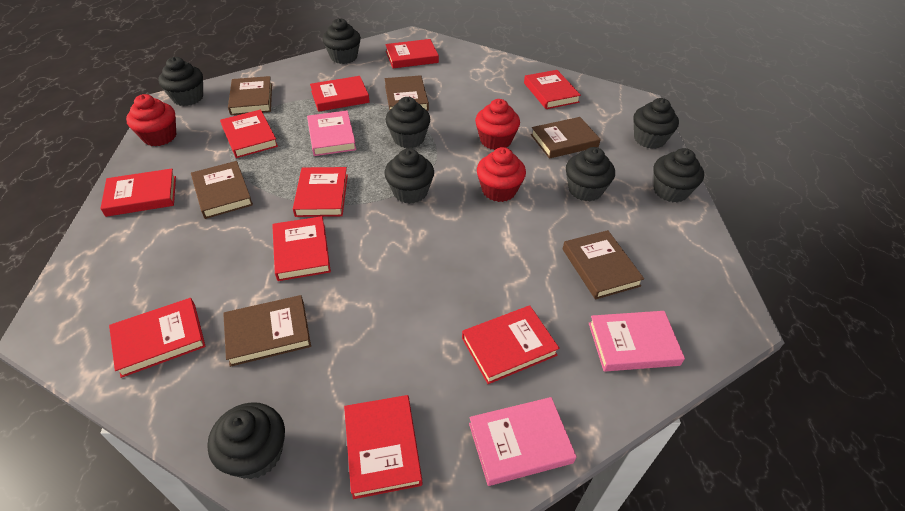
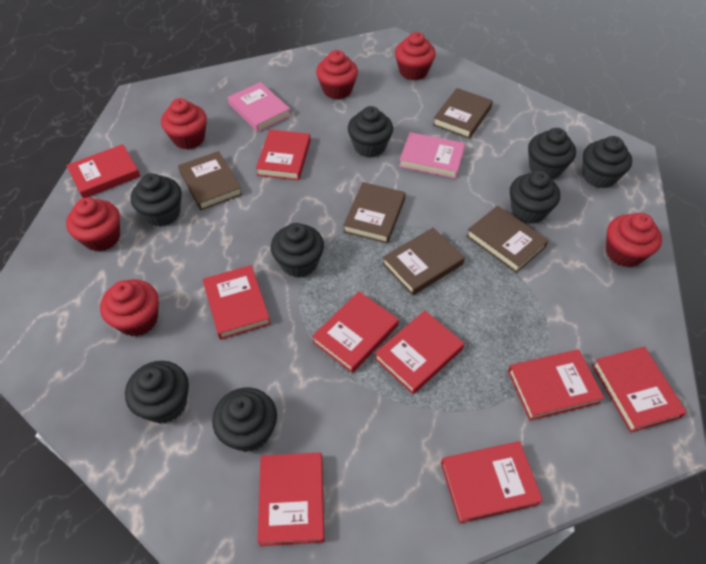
brown book: [191,161,253,219] [223,295,311,367] [228,76,272,115] [384,75,429,111] [531,117,601,159] [563,230,644,299] = 6 -> [178,151,242,210] [343,182,406,244] [382,227,465,296] [433,88,493,139] [466,206,549,273] = 5
pink book: [307,111,356,156] [469,397,577,486] [589,311,685,372] = 3 -> [228,82,291,132] [399,132,465,179] = 2
red book: [100,168,176,217] [109,298,206,378] [220,110,278,158] [272,216,331,281] [293,167,348,217] [310,76,370,112] [344,395,422,499] [385,39,439,68] [462,305,560,384] [524,70,581,109] = 10 -> [66,144,140,198] [203,265,271,340] [256,129,311,180] [258,452,324,546] [312,291,399,373] [374,310,464,394] [441,441,543,524] [508,349,605,421] [592,347,687,433] = 9
red cupcake: [126,94,176,146] [475,99,520,150] [477,147,526,202] = 3 -> [66,197,120,251] [100,279,159,336] [161,98,207,149] [316,50,358,99] [395,32,436,80] [606,213,662,267] = 6

